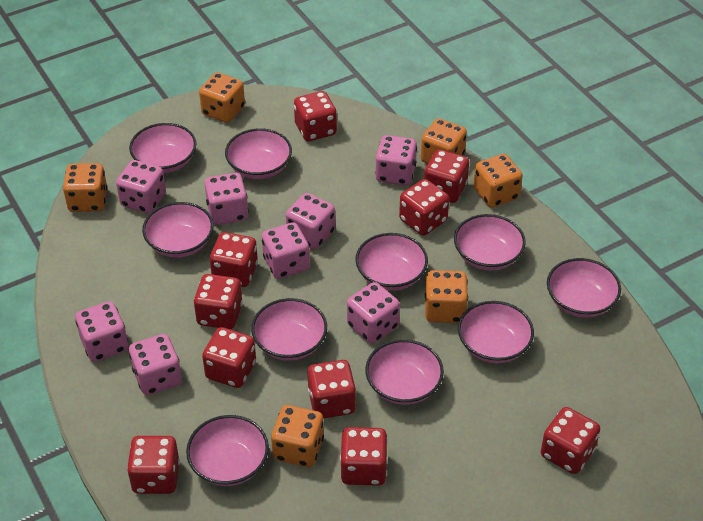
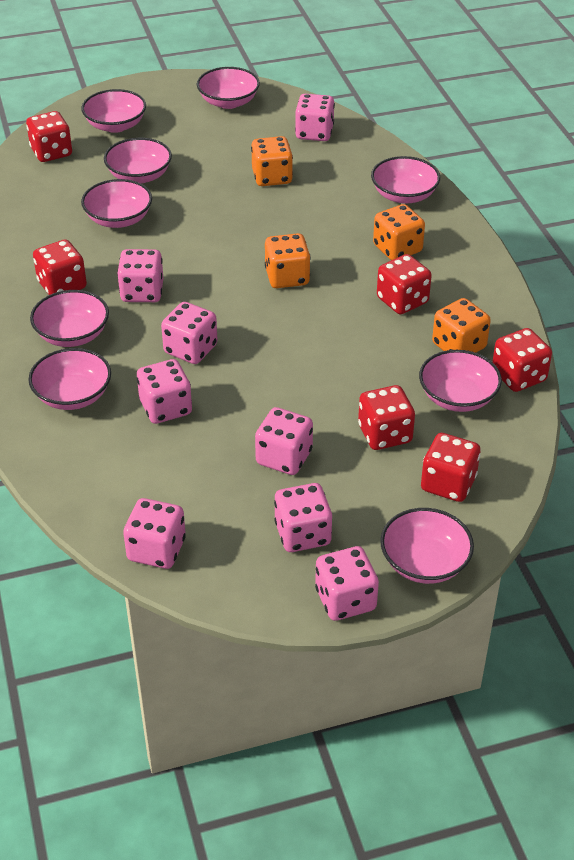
orange dice: [63,163,108,212] [199,72,245,123] [271,405,324,467] [421,118,467,164] [425,270,468,323] [473,154,523,208] = 6 -> [251,136,293,186] [265,233,311,288] [373,204,425,260] [432,298,491,353] = 4
pink bowl: [129,123,196,173] [142,202,214,258] [186,415,269,486] [225,128,292,179] [251,298,327,361] [355,233,428,291] [365,339,444,405] [454,214,526,271] [458,301,534,363] [547,258,621,318] = 10 -> [28,348,111,410] [30,290,109,347] [81,89,146,133] [81,179,152,228] [104,138,172,184] [197,67,260,109] [371,156,440,204] [380,508,474,584] [419,350,502,412] = 9
red dice: [127,436,180,494] [194,274,243,329] [202,327,256,388] [210,232,258,287] [294,91,337,141] [308,360,356,419] [340,427,388,486] [399,179,449,236] [424,149,469,203] [541,407,600,474] = 10 -> [26,111,72,162] [33,239,87,295] [358,385,415,450] [377,254,432,314] [421,433,481,502] [492,328,552,392] = 6

